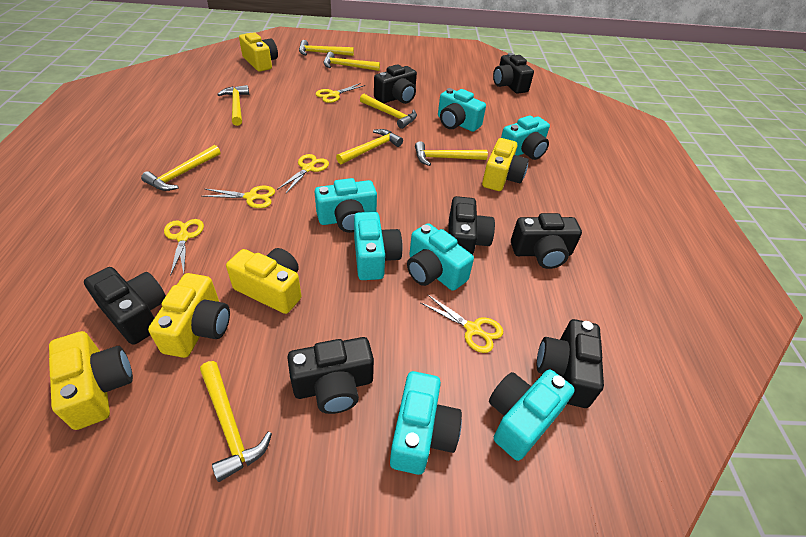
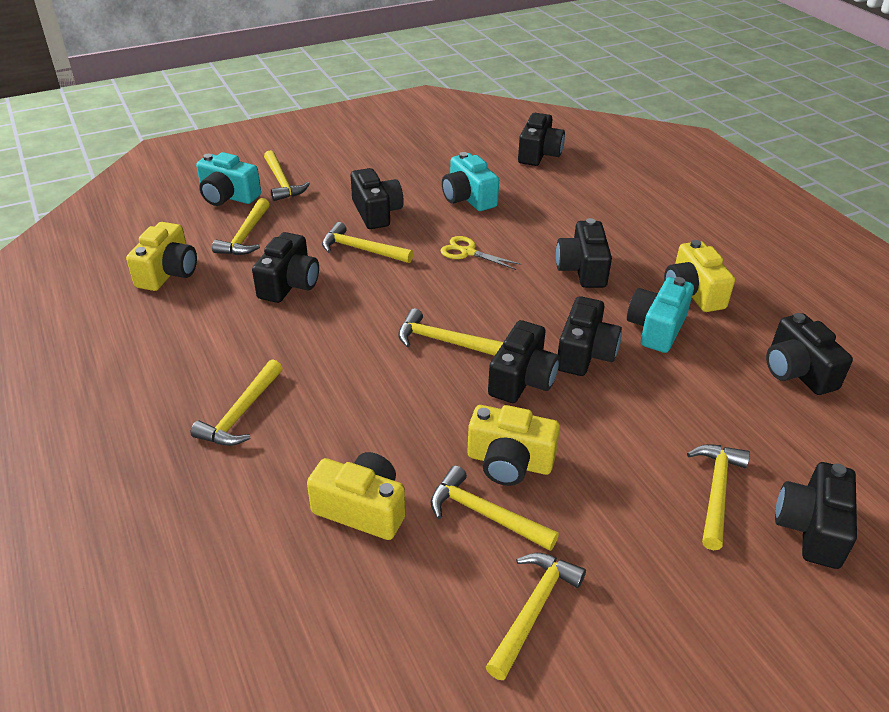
black camera: [84,267,166,345] [287,337,374,414] [374,64,417,104] [448,196,495,255] [493,53,534,94] [511,213,582,269] [537,319,604,408] = 7 -> [252,232,319,303] [351,168,404,229] [488,320,560,403] [518,113,565,166] [556,218,612,288] [558,296,622,376] [766,313,853,395] [775,462,857,569] = 8
turquoise camera: [315,178,377,233] [354,212,403,280] [390,371,462,475] [407,223,474,291] [438,88,486,132] [489,369,575,461] [501,116,550,160] = 7 -> [196,152,261,206] [442,152,499,211] [627,277,694,353] = 3
yellow camera: [49,331,133,430] [148,273,230,358] [226,248,301,314] [239,32,278,72] [482,138,529,191] = 5 -> [126,222,197,291] [307,452,405,540] [468,405,560,486] [664,240,735,312] = 4
yellow scissors: [164,219,204,276] [201,186,275,208] [277,154,329,193] [315,83,365,103] [420,294,503,353] = 5 -> [440,236,521,270] = 1

